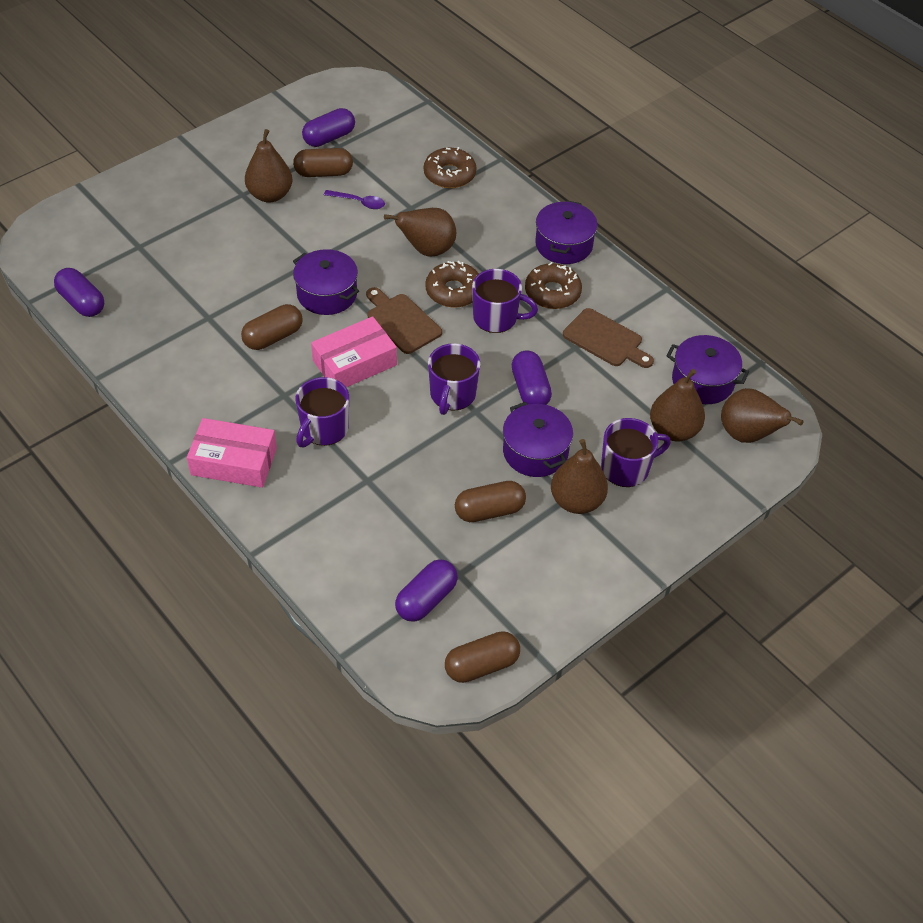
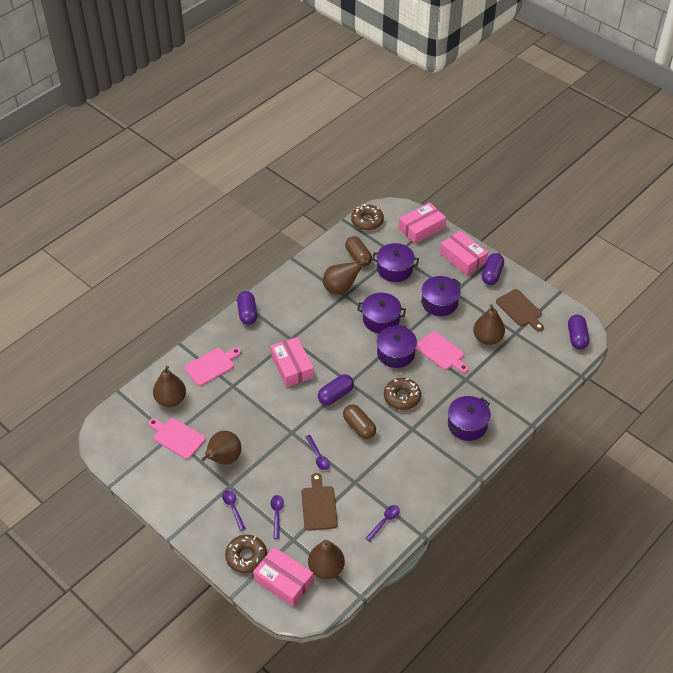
brown capsule: [241,304,303,350] [293,148,353,177] [445,631,520,683] [455,481,526,522] = 4 -> [343,404,376,439] [345,236,372,267] = 2
pink box: [187,418,277,488] [311,316,397,387] = 2 -> [253,547,314,607] [271,337,314,387] [399,202,446,244] [440,231,488,276] = 4
pink cutting board: none = 0 -> [148,418,206,459] [184,347,241,386] [416,331,469,373] = 3
purple mug: [295,377,349,447] [428,343,481,415] [472,269,538,333] [601,418,671,487] = 4 -> none = 0
purple pot: [293,249,359,315] [503,402,573,477] [535,201,598,264] [667,335,749,404] = 4 -> [357,293,406,333] [372,243,419,282] [376,324,417,368] [420,276,461,316] [448,396,491,441] = 5
purple spoon: [324,190,385,209] = 1 -> [222,490,246,531] [271,495,284,539] [305,435,330,470] [365,505,400,542] = 4

